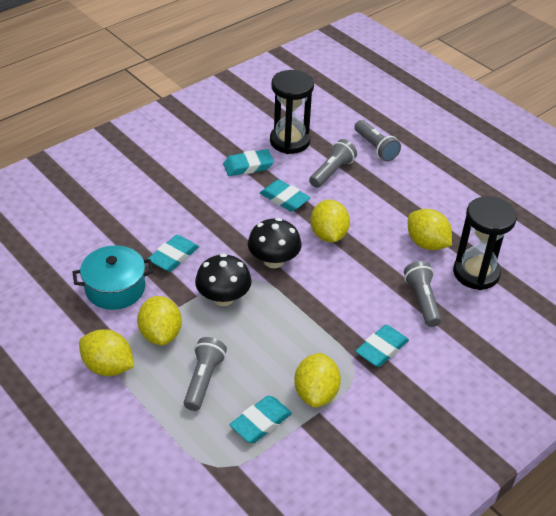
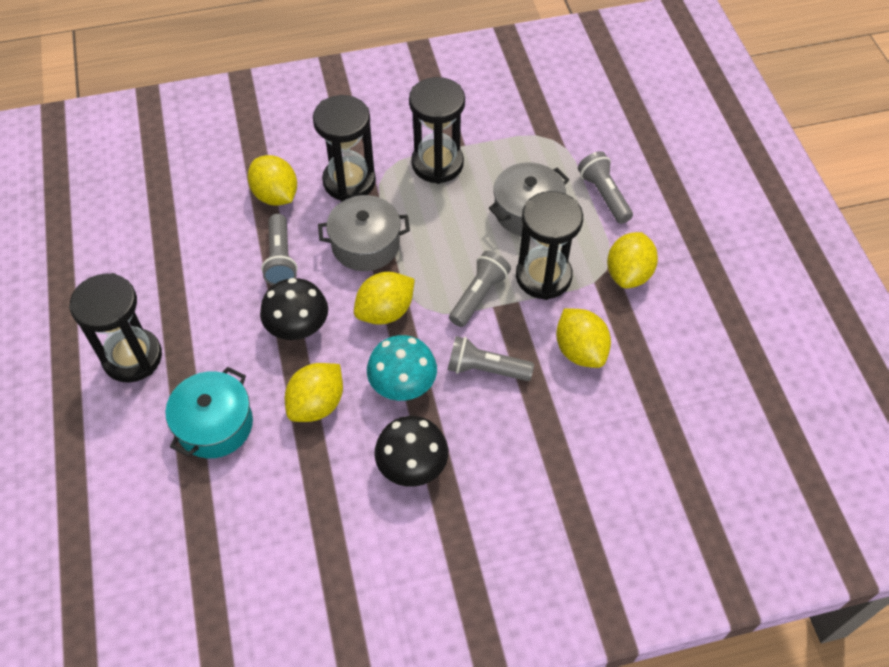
black hourglass: [270,70,314,154] [453,196,517,290] = 2 -> [69,273,162,383] [313,95,376,201] [409,77,465,184] [516,191,583,300] = 4
grey pot: none = 0 -> [318,195,410,271] [489,162,570,237] = 2
turquoise eraser: [148,235,199,272] [223,149,274,176] [230,396,292,443] [260,179,311,212] [355,325,409,367] = 5 -> none = 0
turquoise mushroom: none = 0 -> [367,335,437,401] = 1

